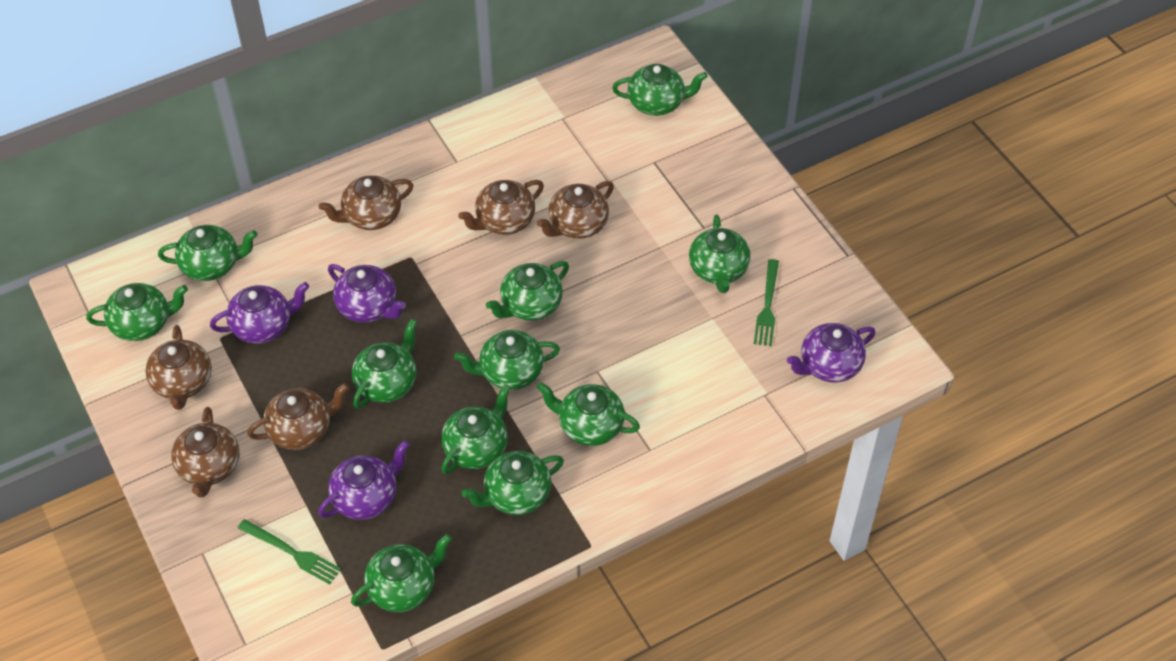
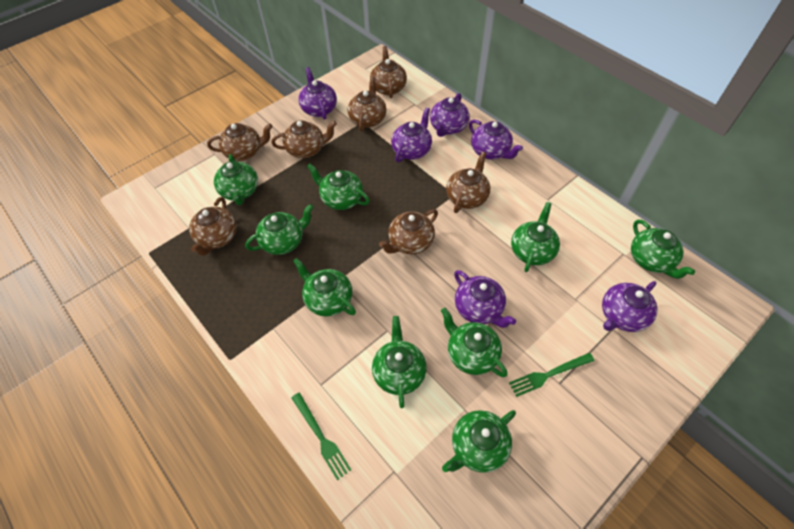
brown teapot: [146,325,212,410] [171,407,239,497] [247,383,349,450] [319,175,413,230] [458,180,544,235] [537,181,614,239] = 6 -> [189,197,237,256] [207,123,273,161] [271,120,337,158] [348,76,387,132] [370,46,407,98] [379,209,438,254] [446,152,490,213] = 7
green teapot: [86,283,188,341] [158,225,257,281] [351,534,452,612] [352,319,417,409] [441,384,511,474] [454,330,560,390] [462,451,564,515] [486,261,569,321] [537,382,640,446] [612,64,708,116] [689,215,751,293] = 11 -> [214,154,258,205] [245,204,314,255] [293,258,356,317] [307,164,370,210] [372,316,427,408] [441,308,508,377] [442,410,516,473] [511,202,560,272] [631,220,695,279] = 9
purple teapot: [210,282,309,344] [318,440,410,520] [328,264,406,323] [787,323,876,383] = 4 -> [298,67,337,120] [391,107,432,163] [430,93,469,137] [454,270,516,328] [469,119,523,159] [602,281,658,332] = 6

